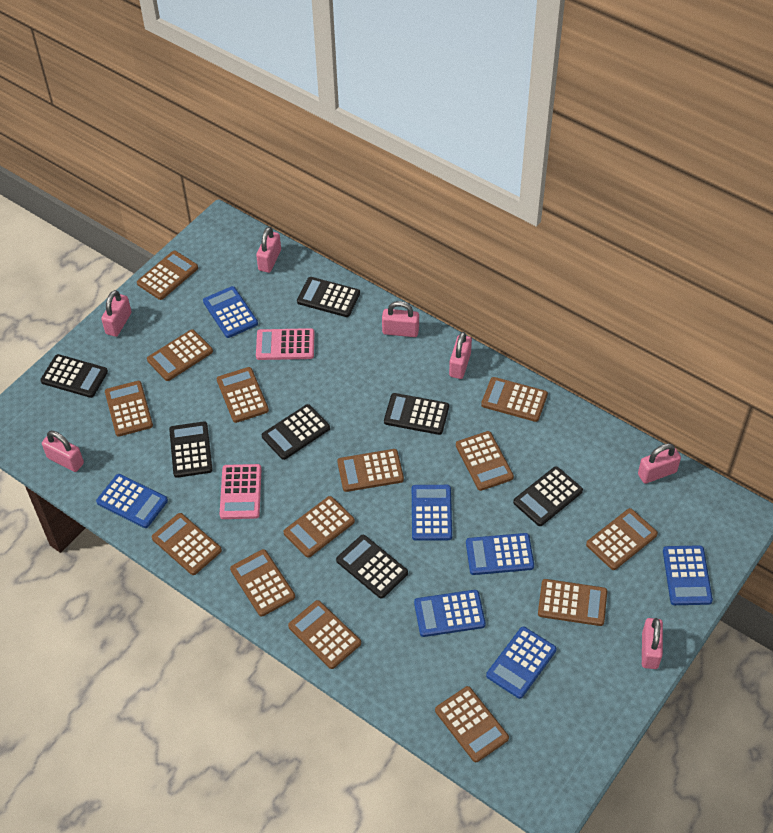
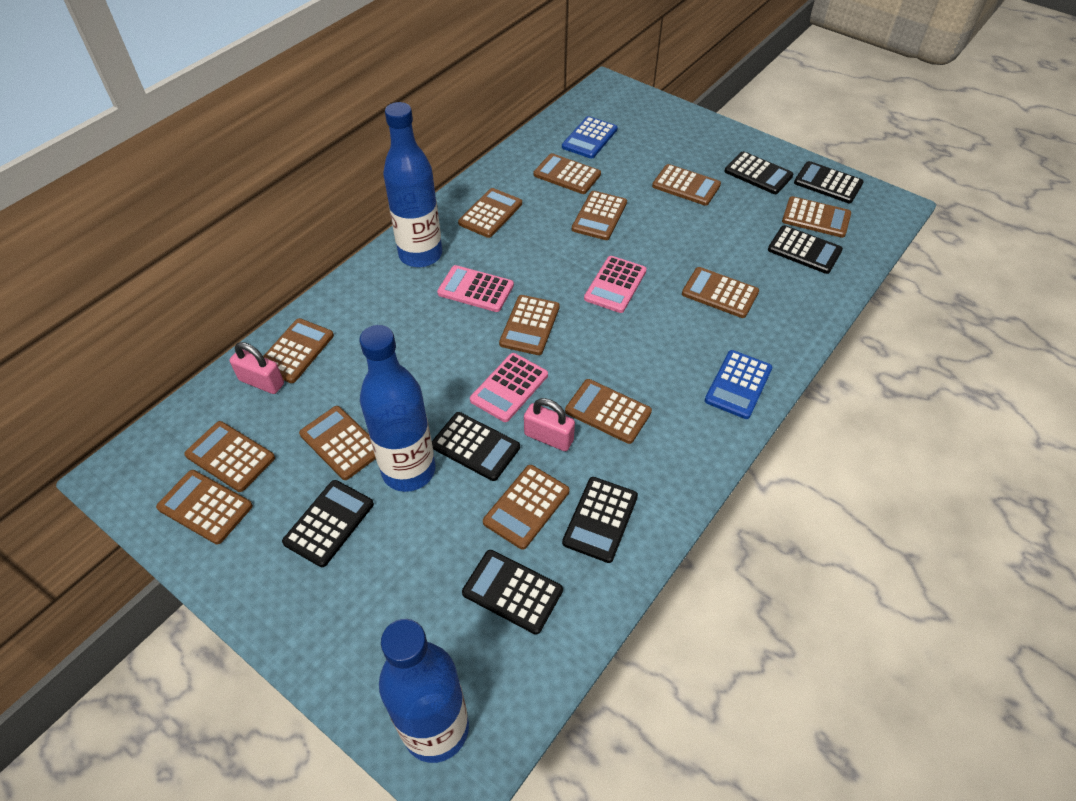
blue bottle: none = 0 -> [360,325,435,492] [379,619,469,763] [383,102,442,267] = 3
blue calculator: [96,474,168,528] [203,286,258,338] [412,485,452,541] [414,590,486,637] [466,533,534,575] [486,627,557,699] [663,545,713,605] = 7 -> [562,116,618,159] [705,350,772,419] = 2
brown calculator: [105,381,153,437] [137,251,198,300] [147,329,213,381] [152,513,222,575] [217,367,269,423] [230,549,295,616] [284,496,355,558] [288,600,361,669] [337,449,404,492] [435,686,509,762] [456,431,514,491] [481,377,548,422] [538,579,607,626] [586,508,658,570] = 14 -> [156,470,253,544] [184,421,275,492] [263,318,334,383] [299,406,376,480] [458,188,522,238] [483,465,569,550] [499,295,560,355] [534,153,601,194] [565,379,652,444] [572,191,627,240] [652,164,721,206] [682,267,759,318] [782,196,851,238] = 13
pink calculator: [220,464,262,519] [256,328,315,360] = 2 -> [437,265,514,312] [470,353,548,422] [584,256,647,313] = 3
pink padlock: [42,431,84,472] [101,290,132,337] [256,227,281,273] [382,301,419,337] [449,332,472,379] [638,443,681,484] [642,618,663,669] = 7 -> [230,342,284,394] [524,398,575,451] = 2

